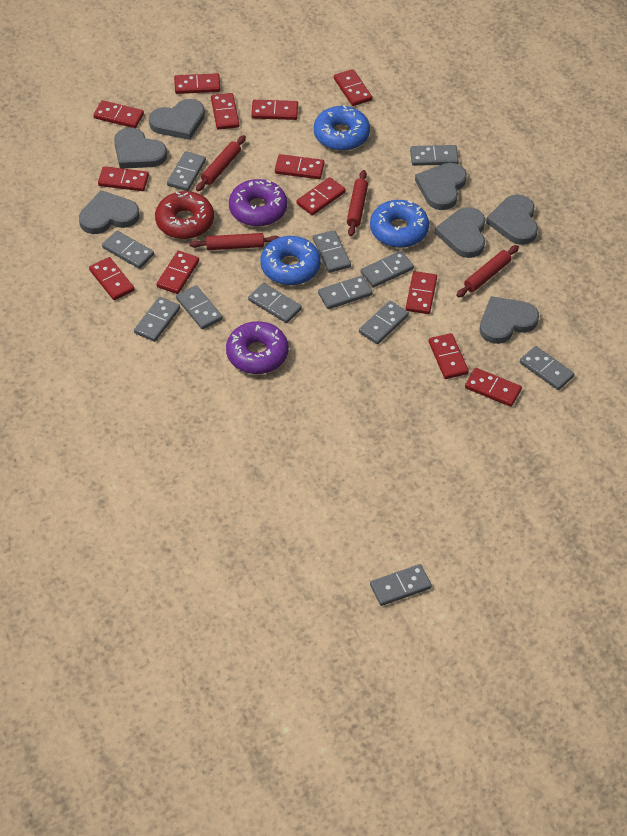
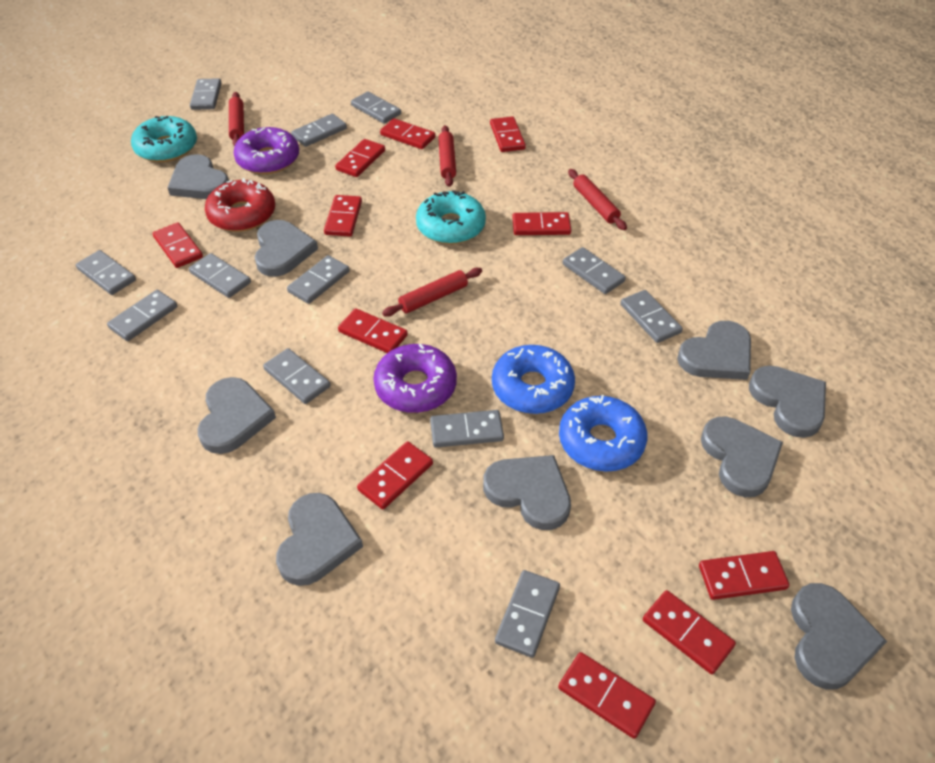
blue donut: [260,236,321,285] [314,105,370,151] [370,200,429,248] = 3 -> [492,345,575,414] [559,395,647,471] = 2
grey heart: [79,190,139,234] [114,128,167,169] [149,99,205,140] [415,163,467,210] [435,207,485,258] [480,296,539,344] [486,195,538,245] = 7 -> [167,154,229,199] [198,377,276,454] [255,220,318,277] [276,493,363,586] [483,455,571,530] [677,321,751,380] [701,417,783,497] [749,366,826,438] [791,583,887,690] = 9
red domino: [89,257,134,300] [93,100,144,128] [98,166,149,191] [156,251,199,294] [174,73,220,94] [211,93,239,130] [251,100,298,120] [275,154,324,179] [296,177,346,215] [334,69,372,106] [406,271,437,314] [429,333,469,379] [465,368,522,407] = 13 -> [153,222,203,268] [324,195,362,237] [335,139,385,177] [338,308,408,353] [357,441,433,509] [380,118,435,149] [490,116,526,152] [512,212,571,235] [558,652,656,739] [643,590,736,674] [699,551,789,600] = 11
turquoise donut: none = 0 -> [131,116,197,162] [416,190,486,244] = 2

